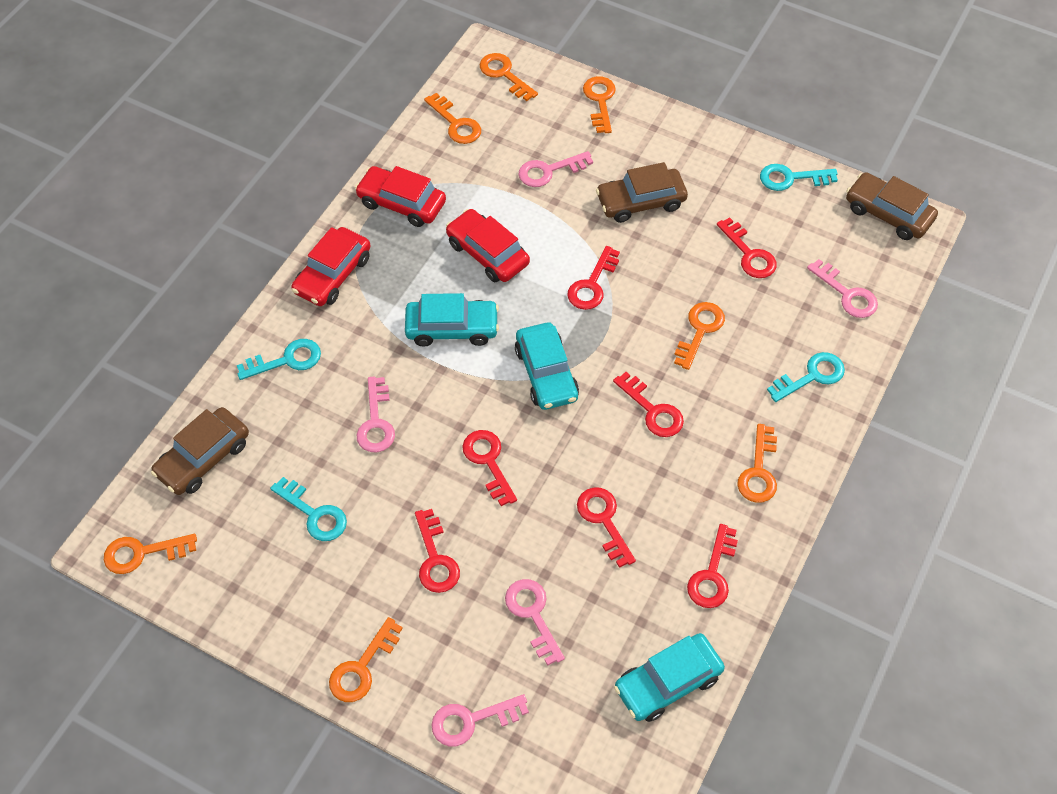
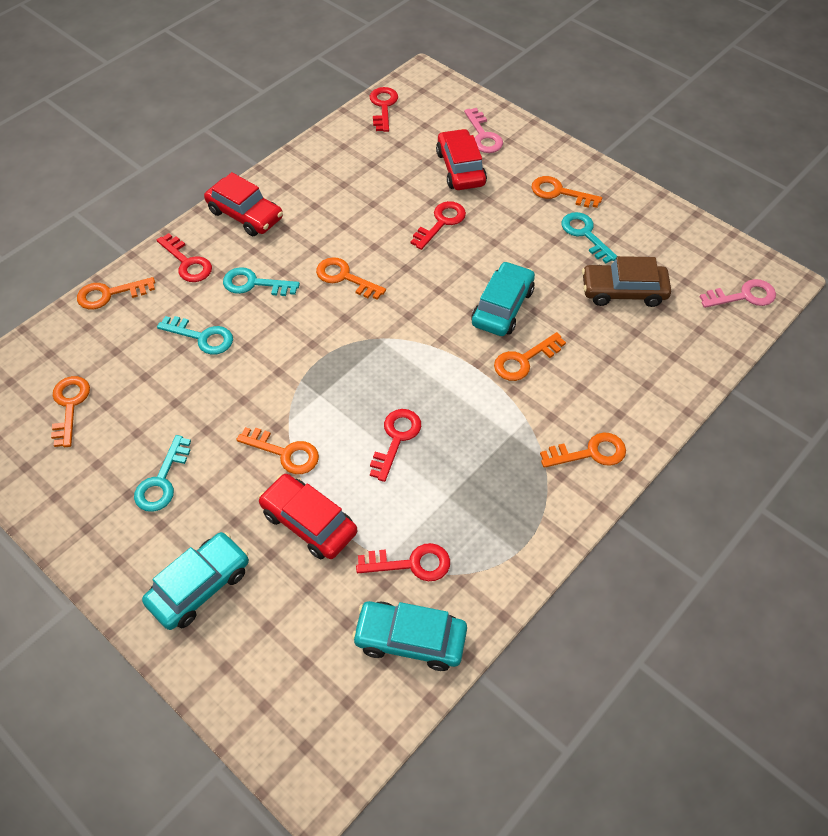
brown car: [151,407,249,495] [596,162,688,223] [846,172,938,240] = 3 -> [582,256,671,307] = 1
pink key: [356,377,395,452] [431,694,529,746] [505,579,565,666] [518,151,593,187] [807,259,878,318] = 5 -> [464,108,503,153] [700,279,776,308] = 2
red key: [415,509,460,593] [462,430,517,506] [568,246,620,310] [577,487,636,568] [613,372,684,437] [687,524,738,608] [717,217,777,278] = 7 -> [157,233,212,282] [356,543,450,581] [370,87,398,132] [370,409,421,482] [411,201,466,250] = 5

